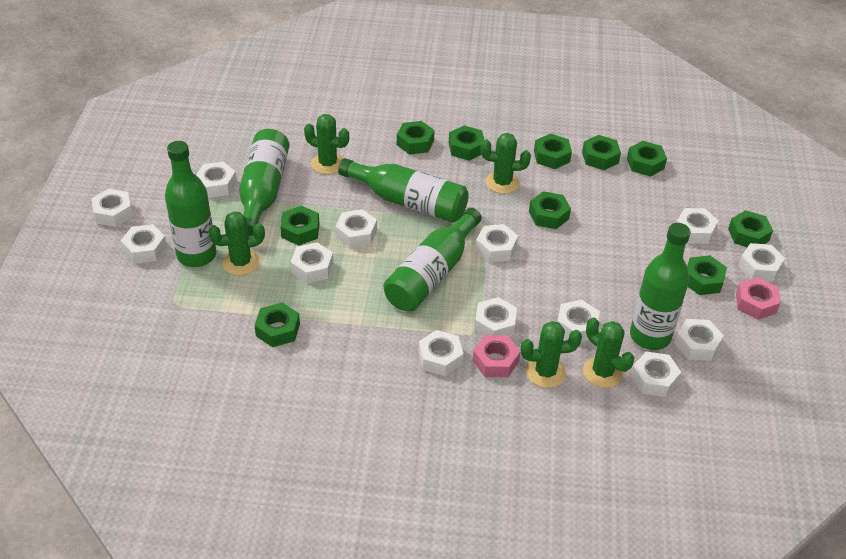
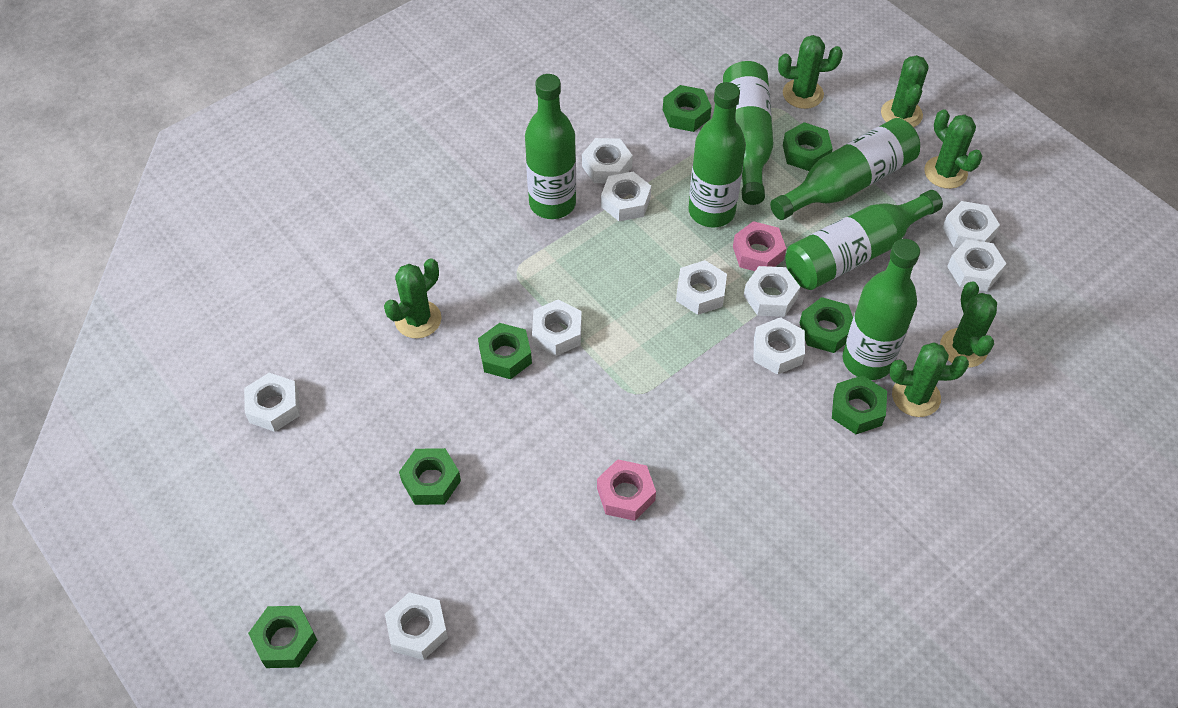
green bottle: [165,141,216,267] [239,129,290,236] [338,158,469,223] [383,208,482,312] [630,223,691,350] = 5 -> [525,74,576,219] [688,82,746,228] [723,61,774,205] [770,118,920,220] [785,190,943,290] [843,239,920,380] = 6
green cactus: [208,211,265,276] [304,114,349,174] [481,133,531,194] [520,321,582,388] [583,317,634,388] = 5 -> [384,258,441,339] [778,35,843,109] [881,55,929,127] [890,342,969,417] [924,109,982,189] [940,281,997,368] = 6
green nut: [254,302,300,347] [280,206,319,246] [397,121,435,155] [449,125,484,161] [529,191,571,229] [534,134,572,169] [582,135,621,170] [627,141,667,177] [687,255,727,295] [728,210,773,247] = 10 -> [248,606,317,668] [399,448,461,505] [478,323,532,379] [663,85,712,132] [783,122,833,171] [800,297,853,353] [832,375,887,434] = 7
white nut: [91,189,133,227] [121,224,167,263] [196,162,237,198] [291,242,333,283] [335,209,377,248] [418,330,463,376] [475,297,517,337] [476,224,518,262] [557,300,600,342] [631,351,681,397] [674,319,724,361] [677,208,719,244] [738,243,785,282] = 13 -> [244,373,300,432] [385,592,448,660] [532,299,582,356] [582,138,633,183] [601,172,651,221] [676,260,727,315] [744,266,800,317] [753,317,805,375] [942,201,1000,248] [947,239,1006,291] = 10

